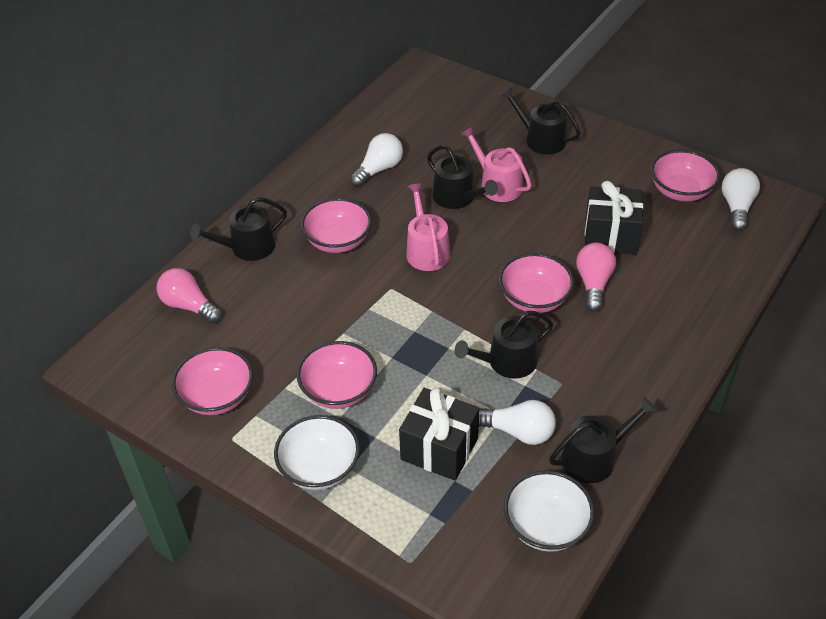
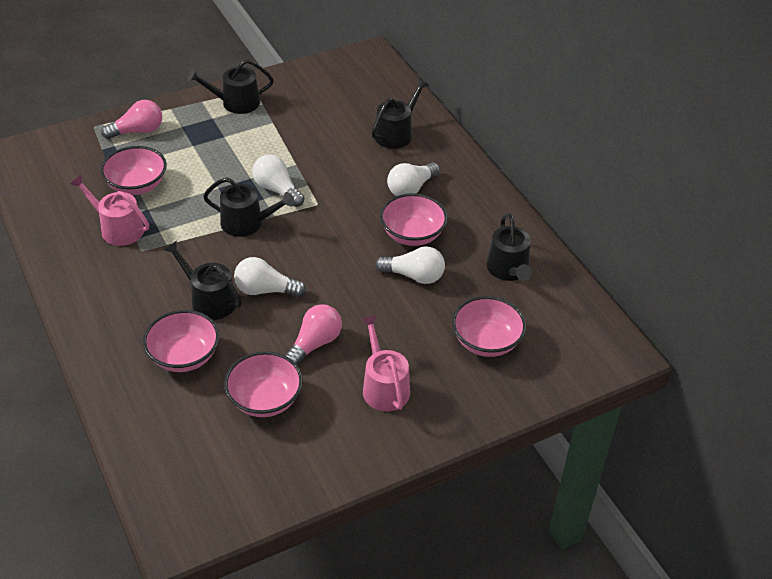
black gift: [399,387,479,481] [585,181,643,254] = 2 -> none = 0
white bowl: [274,415,360,490] [504,470,594,552] = 2 -> none = 0
white light bulb: [350,133,403,187] [479,400,556,445] [722,168,760,231] = 3 -> [234,257,306,297] [252,155,305,207] [375,246,445,284] [387,162,440,196] = 4

